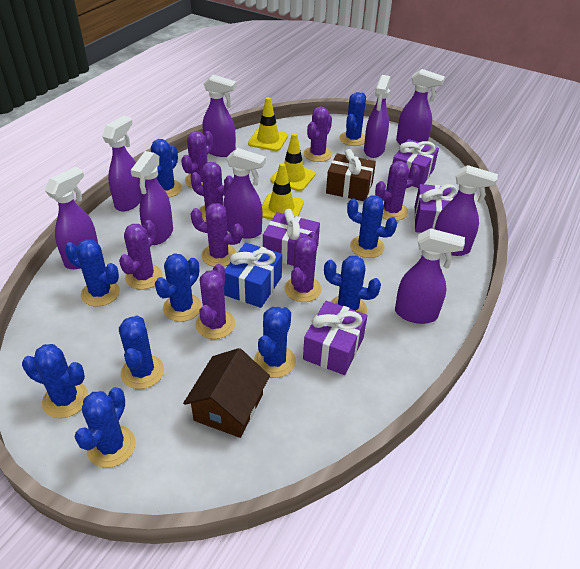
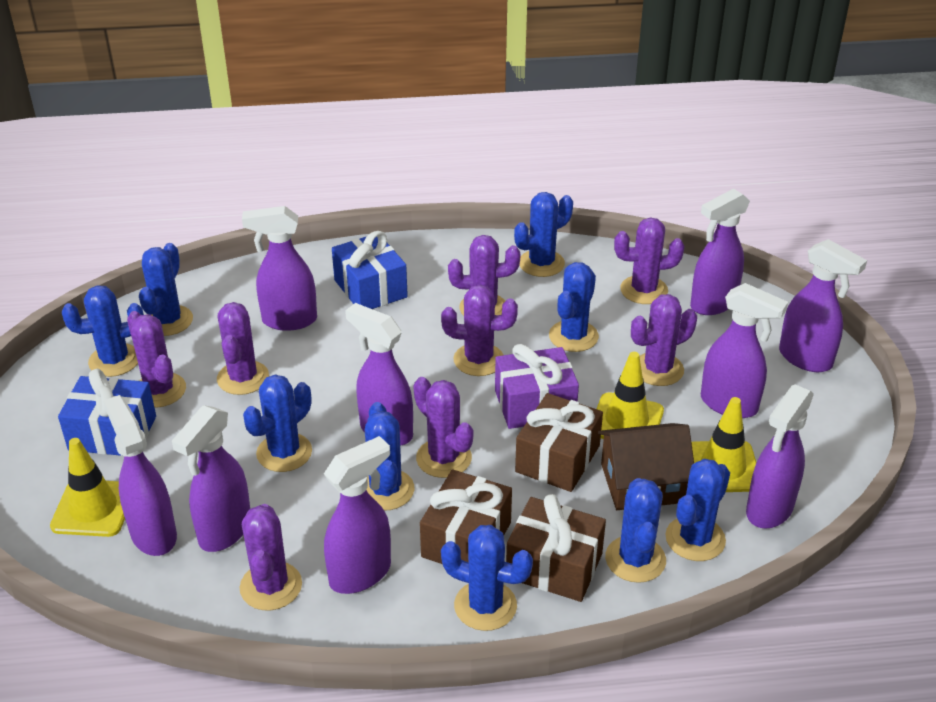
blue cactus: [22,344,89,418] [65,239,120,307] [74,387,136,468] [119,316,164,389] [151,139,182,198] [155,253,202,322] [254,307,296,378] [324,255,381,314] [339,92,366,146] [347,195,397,258] = 10 -> [62,285,144,377] [139,243,193,336] [243,374,312,472] [364,402,414,511] [441,525,533,631] [514,192,573,277] [549,262,599,352] [605,478,666,583] [665,458,730,561] = 9
blue gift: [224,243,282,308] = 1 -> [58,369,156,456] [332,231,408,309] = 2
brown gift: [326,149,376,201] = 1 -> [420,469,512,564] [506,494,606,602] [515,393,603,492] = 3
purple gift: [263,209,320,266] [303,301,368,375] [392,139,439,188] [414,184,457,233] = 4 -> [495,344,579,429] = 1

